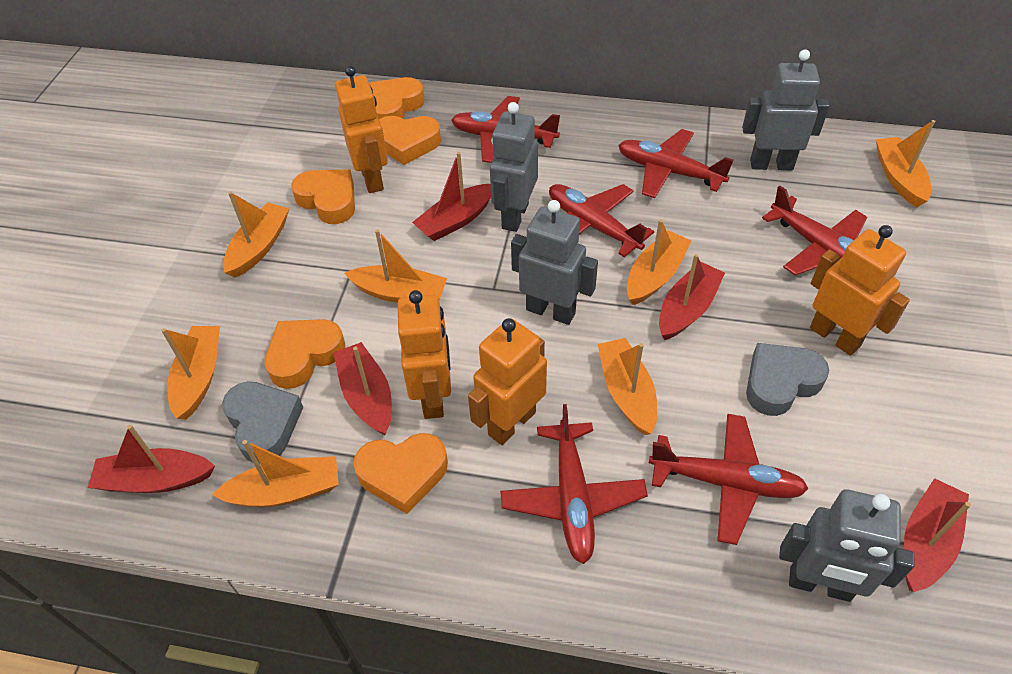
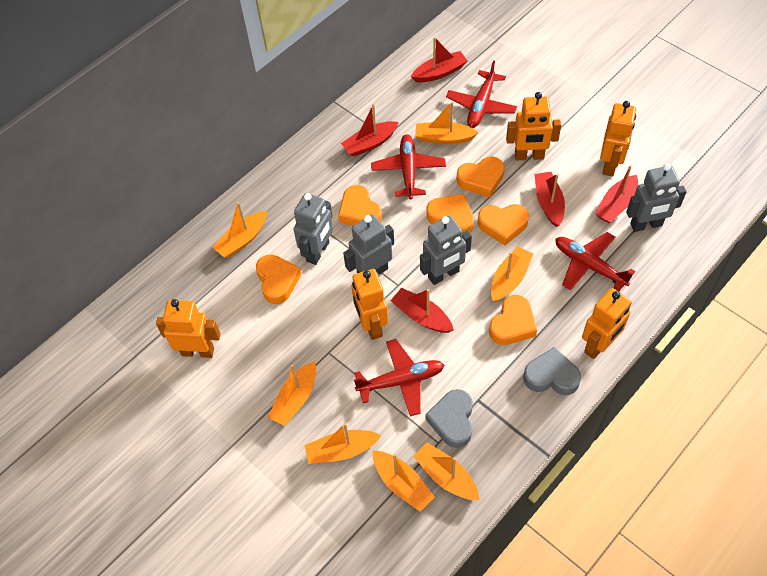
orange heart: [265,319,345,389] [291,169,355,224] [353,433,448,514] [370,77,425,119] [379,116,441,165] = 5 -> [256,254,302,304] [338,185,382,226] [427,194,474,233] [457,156,505,197] [478,204,529,246] [489,295,537,345] = 6
orange robot: [335,66,388,193] [398,290,451,419] [468,318,547,445] [810,225,910,356] = 4 -> [156,299,220,358] [352,269,388,340] [506,92,561,160] [582,288,632,359] [600,101,636,176] = 5
red plane: [451,96,560,163] [500,404,648,564] [549,184,654,257] [618,129,733,198] [649,414,809,545] [762,185,868,276] = 6 -> [354,339,444,416] [371,134,446,199] [446,60,517,128] [555,232,635,292] = 4

